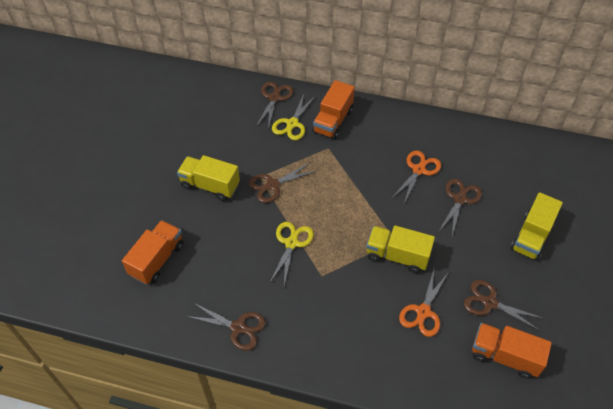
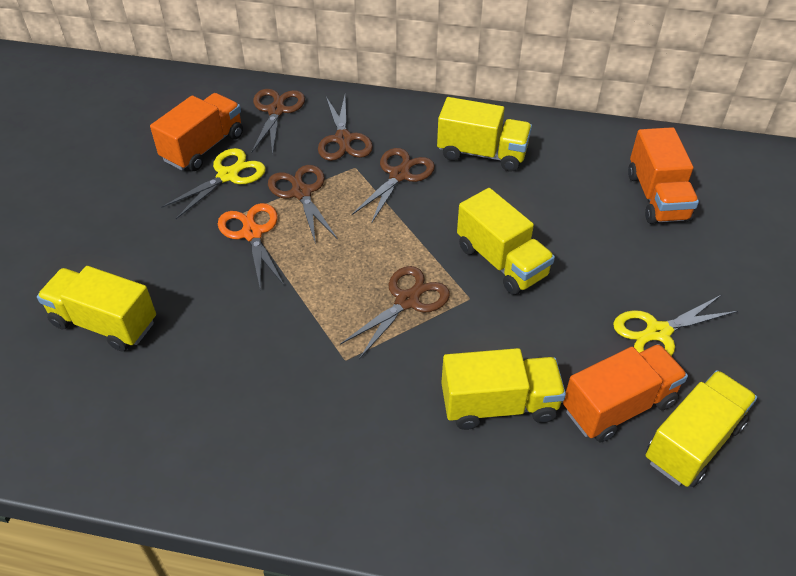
orange scissors: [392,151,441,204] [399,270,449,337] = 2 -> [218,203,284,291] = 1
yellow truck: [177,155,240,201] [366,225,435,273] [511,192,563,261] = 3 -> [37,266,156,351] [437,97,532,172] [441,348,566,430] [457,188,555,295] [646,370,757,487] = 5

